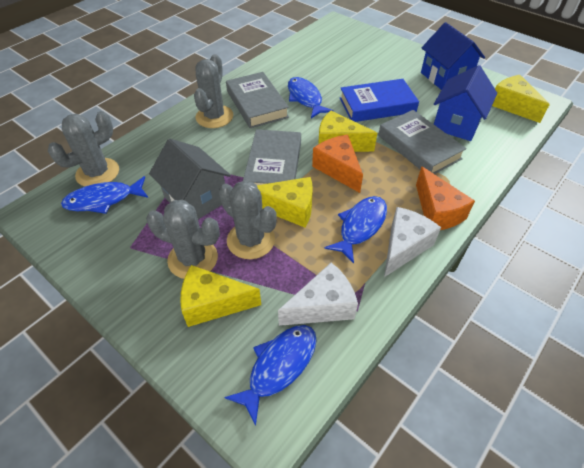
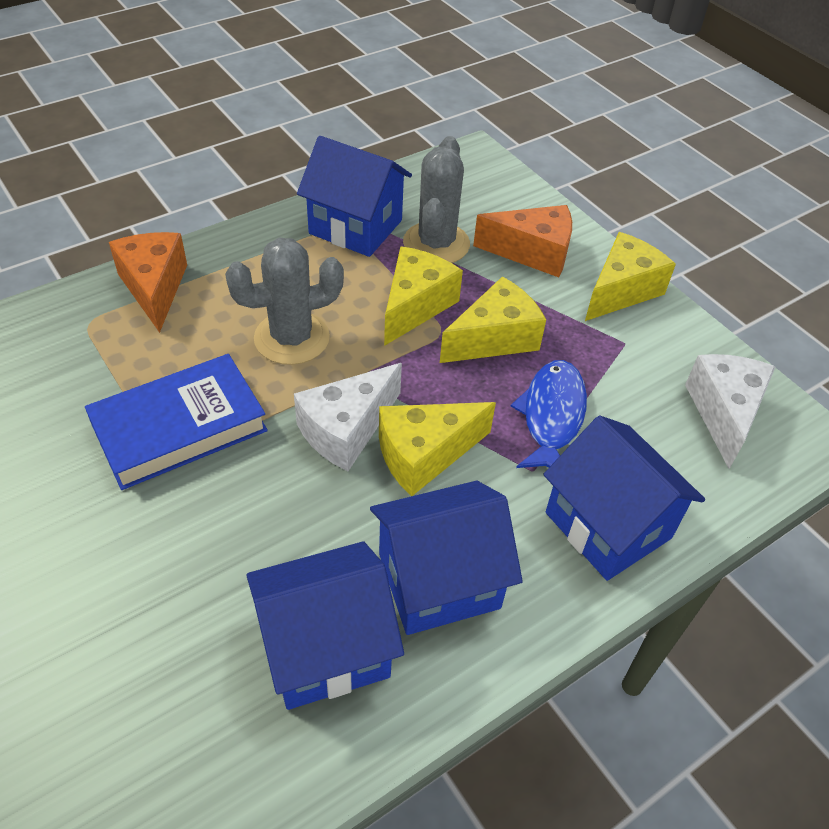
blue fish: [61,176,148,214] [224,325,317,426] [288,77,334,118] [324,196,387,263] = 4 -> [511,360,587,468] = 1
blue house: [421,22,485,90] [434,65,497,141] = 2 -> [246,541,404,710] [297,136,412,257] [370,481,523,635] [543,416,705,581] = 4
grey book: [226,72,289,128] [243,129,301,185] [378,110,467,174] = 3 -> none = 0
grey cactus: [48,111,119,187] [146,200,220,279] [194,54,233,128] [218,180,277,259] = 4 -> [225,238,344,365] [403,136,470,263] = 2
grey house: [149,139,231,219] = 1 -> none = 0

